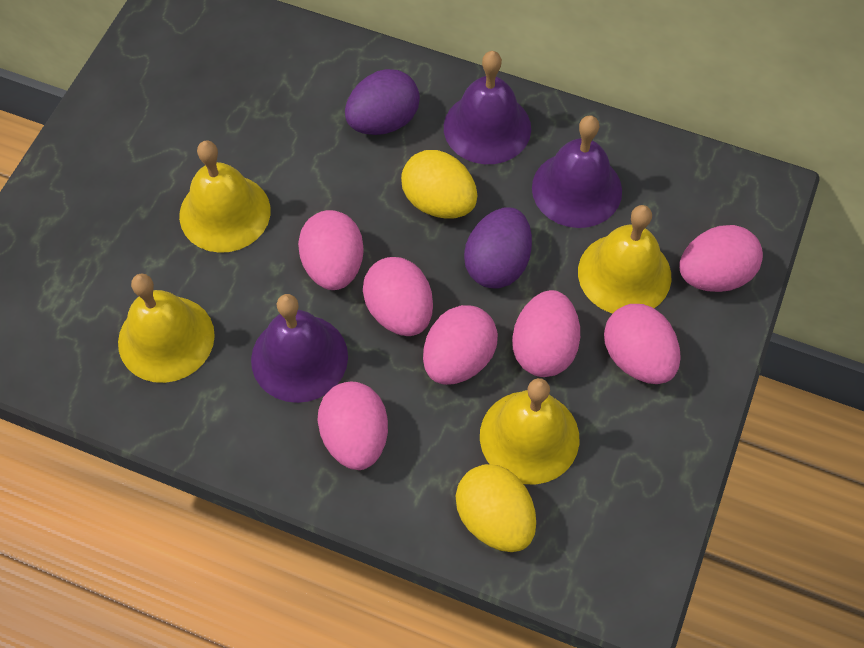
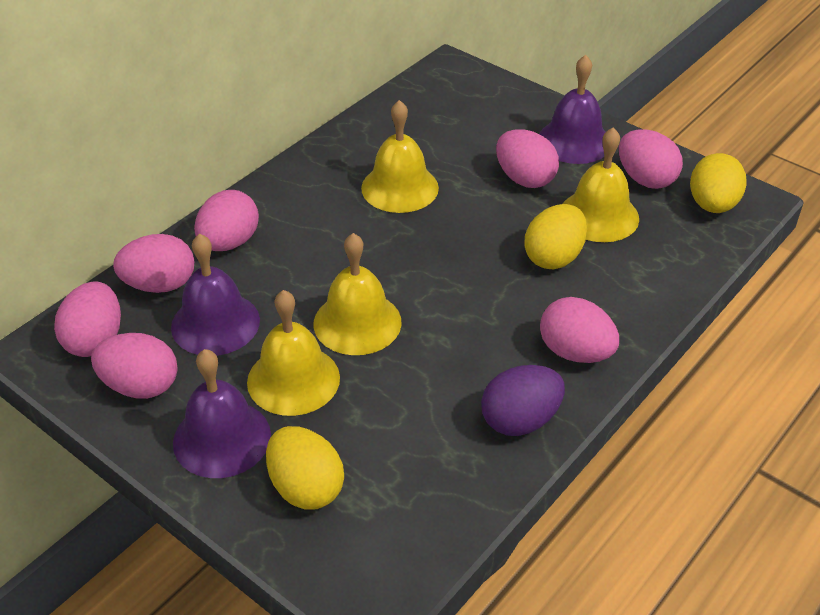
purple egg: [345,69,420,135] [464,207,532,289] = 2 -> [481,365,565,436] = 1
yellow egg: [401,150,477,219] [456,464,536,552] = 2 -> [266,426,344,510] [524,204,587,270] [690,153,747,213] = 3

